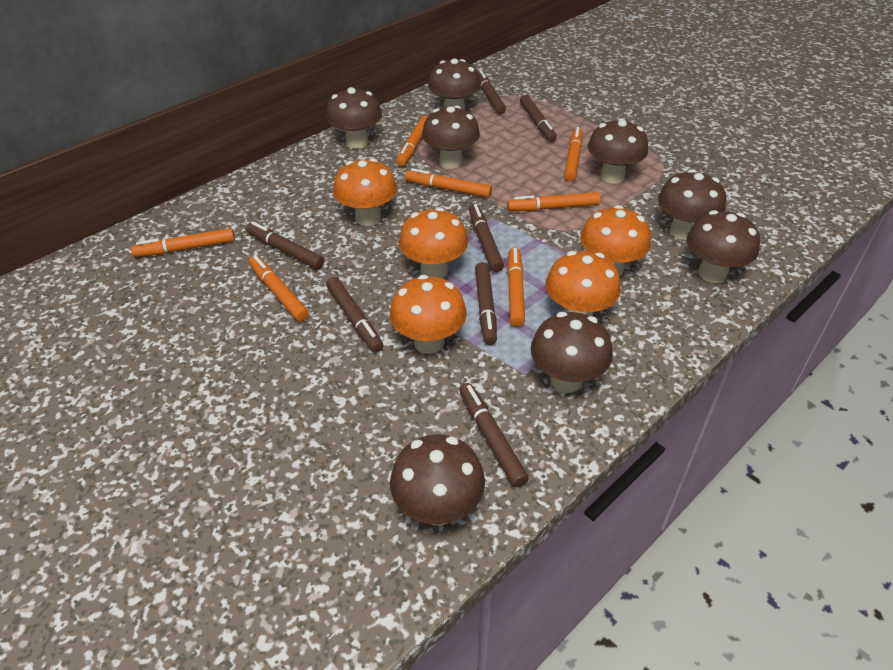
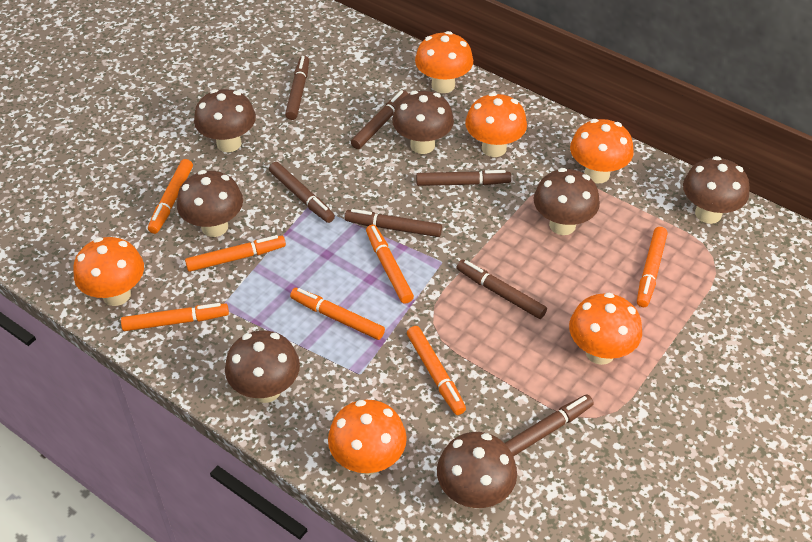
brown mushroom: [326,87,382,149] [390,434,485,526] [422,106,480,169] [428,59,481,110] [531,312,613,393] [588,118,648,184] [658,169,726,240] [686,210,760,283] = 8 -> [177,170,243,237] [194,89,256,152] [225,330,300,403] [392,91,454,154] [437,432,517,508] [534,168,600,235] [683,156,750,224] = 7
orange mushroom: [333,158,397,226] [390,275,467,354] [399,207,468,278] [546,251,621,316] [580,205,651,277] = 5 -> [73,237,144,306] [328,400,407,475] [415,31,473,93] [465,93,527,157] [569,293,642,365] [570,119,634,183] = 6

